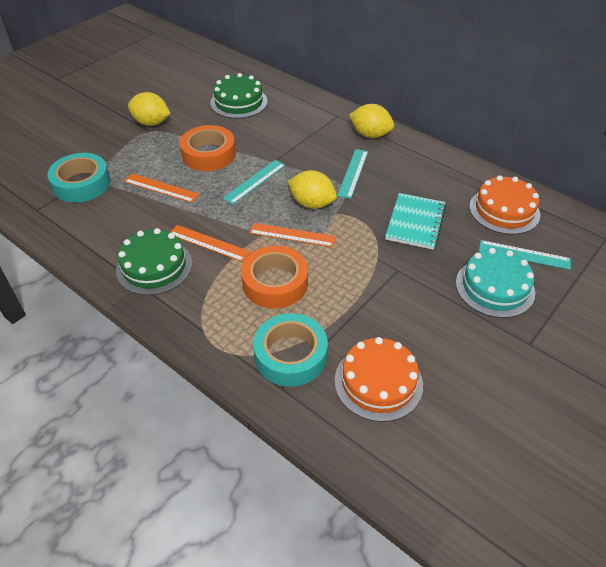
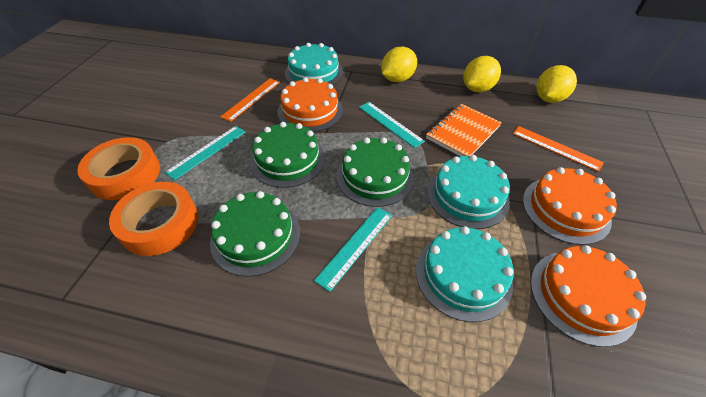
green cake: [116,228,192,295] [210,73,268,119] = 2 -> [210,191,300,277] [250,122,325,188] [337,138,414,207] = 3
orange cake: [334,337,423,422] [469,175,540,235] = 2 -> [278,77,343,132] [523,167,617,245] [530,245,646,347] = 3
orange notebook: none = 0 -> [426,104,502,156] = 1
orange ruler: [124,173,199,203] [170,225,251,262] [249,223,336,247] = 3 -> [220,78,280,122] [513,126,604,172] = 2
turquoise cake: [456,248,535,318] = 1 -> [285,43,343,85] [416,226,514,322] [427,155,510,229] = 3
turquoise notebook: [385,193,446,250] = 1 -> none = 0
turquoise tape: [47,153,110,202] [253,313,328,387] = 2 -> none = 0

